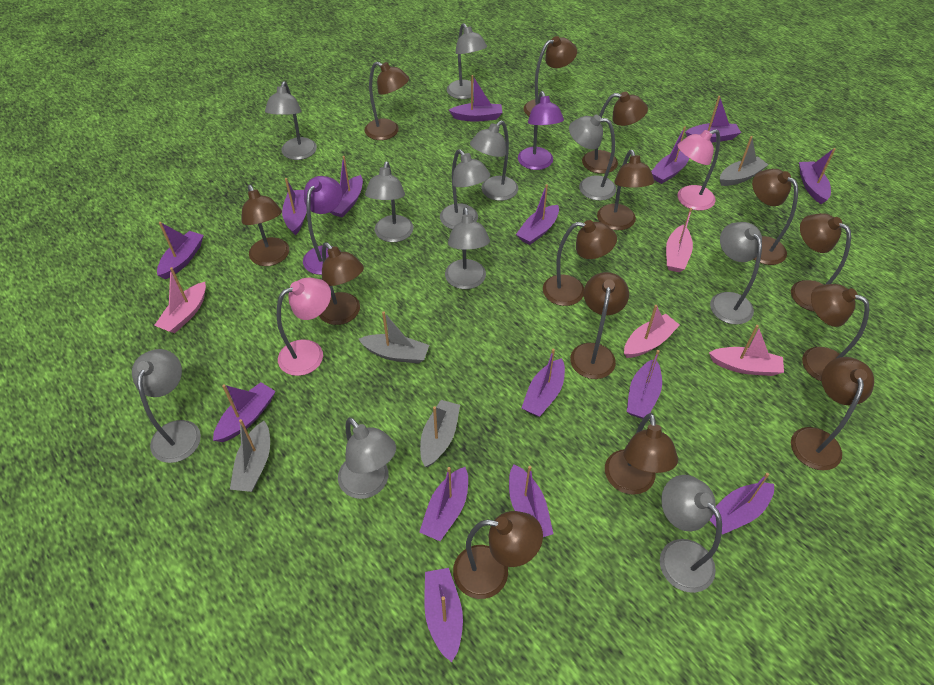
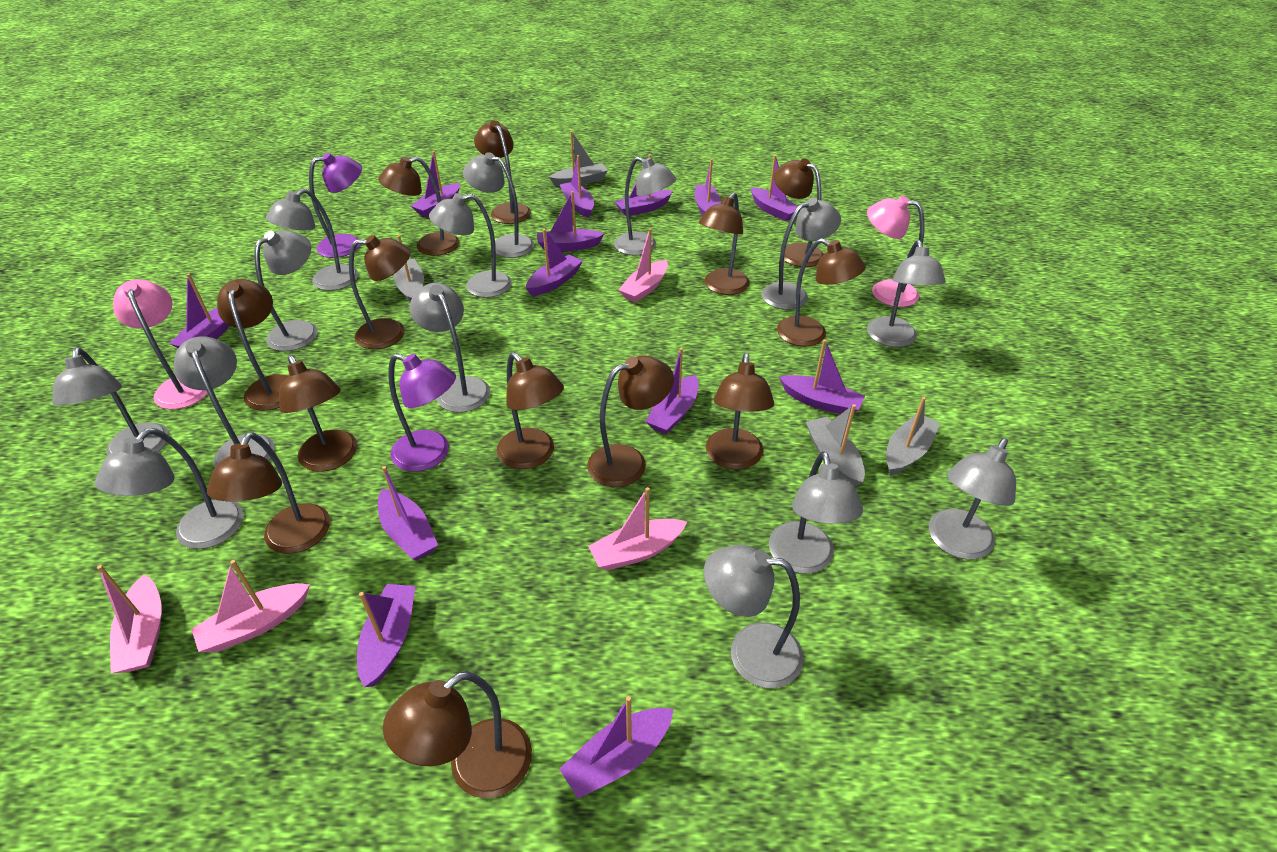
brown lamp: [242,185,289,266] [319,242,364,325] [365,62,409,140] [453,511,543,599] [524,36,577,116] [543,220,617,306] [570,272,629,379] [582,92,648,174] [597,150,655,230] [605,413,678,495] [752,169,798,265] [791,213,851,312] [791,357,874,471] [802,284,869,382] = 14 -> [207,432,330,554] [217,279,288,411] [279,355,357,472] [349,235,411,349] [378,157,459,256] [383,671,532,798] [474,120,531,224] [497,352,564,469] [587,356,674,487] [699,192,750,295] [706,353,774,470] [774,158,824,267] [777,238,866,346] = 13
grey lamp: [132,349,201,463] [265,81,317,160] [338,417,396,499] [365,161,413,242] [440,149,490,229] [445,207,490,289] [447,23,487,99] [470,120,518,201] [569,115,616,201] [660,475,722,593] [710,222,762,325] = 11 -> [52,348,169,455] [95,428,244,549] [173,336,275,467] [254,230,318,351] [266,188,359,291] [410,283,490,413] [429,193,512,298] [463,152,534,258] [614,157,676,256] [704,545,804,688] [762,198,841,310] [769,451,863,574] [867,240,946,347] [929,438,1016,560] = 14
purple boat: [157,222,204,279] [213,382,276,442] [282,178,307,235] [330,156,363,218] [420,467,468,541] [424,568,463,662] [449,75,502,122] [509,464,553,537] [516,184,559,245] [521,349,565,417] [627,350,662,419] [651,126,689,184] [685,96,741,143] [710,473,774,535] [799,148,836,204] = 15 -> [169,274,229,348] [357,584,416,687] [378,466,438,561] [411,151,460,218] [526,229,583,296] [537,191,604,251] [559,696,674,799] [560,155,594,218] [615,154,673,216] [645,348,698,434] [695,159,721,215] [751,155,798,221] [779,339,865,414] = 13

